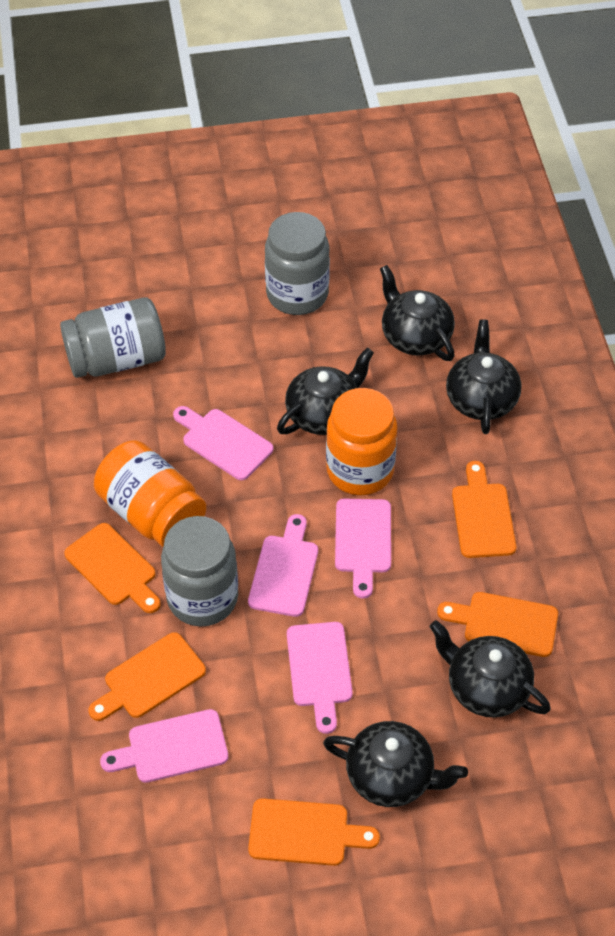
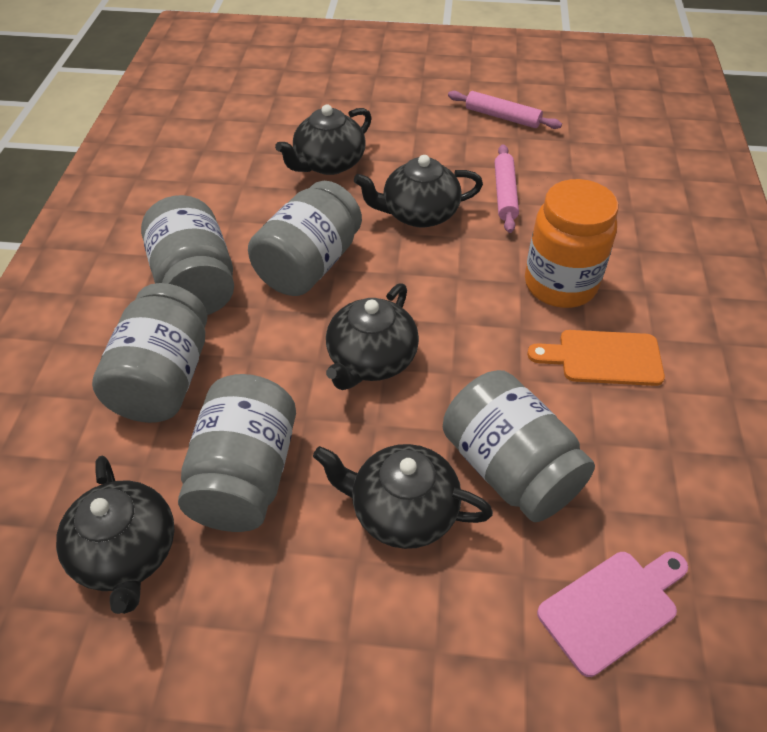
grey jar: [60,297,166,378] [161,516,238,627] [265,212,330,315] = 3 -> [92,283,208,423] [141,195,234,315] [178,374,296,532] [248,181,362,296] [443,370,595,522] = 5
orange cutting board: [64,523,161,613] [89,632,206,721] [248,798,380,866] [437,592,558,657] [452,461,516,558] = 5 -> [527,330,665,386] = 1
orange jar: [94,440,206,547] [326,388,398,496] = 2 -> [525,179,619,308] = 1
pink cutting board: [100,709,228,783] [173,406,273,480] [248,514,318,617] [287,622,353,734] [335,499,391,599] = 5 -> [537,552,688,677] = 1
pink rolling pin: none = 0 -> [448,91,562,129] [495,144,519,233] = 2

